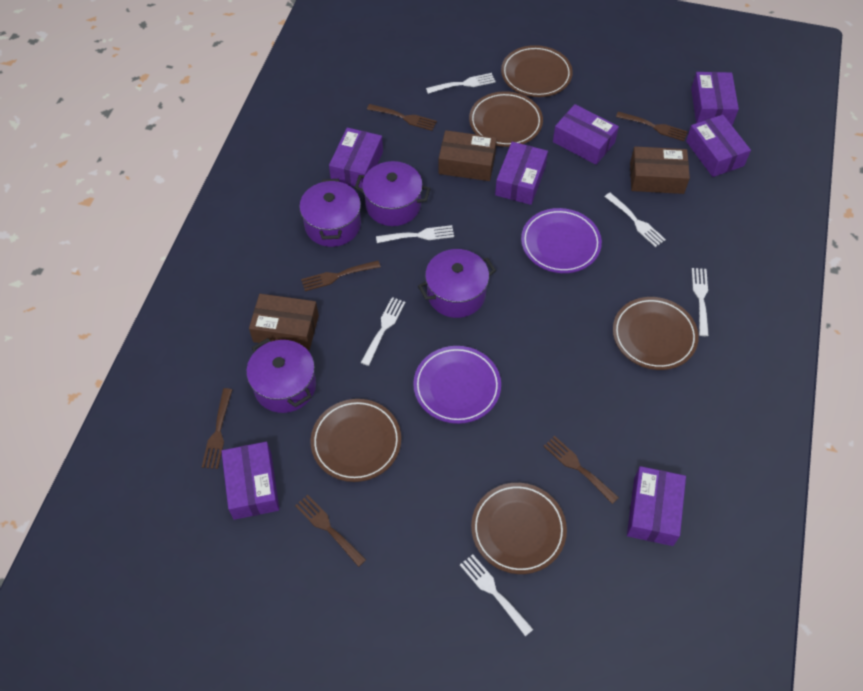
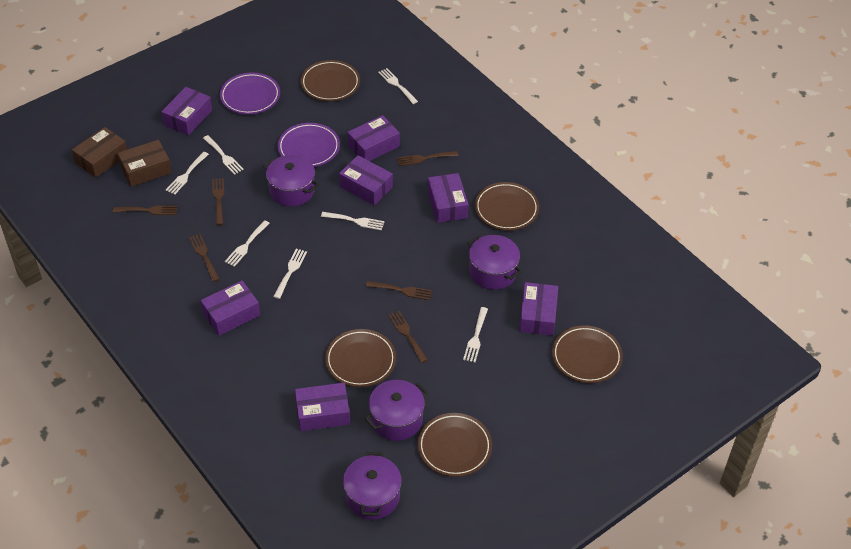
brown box: [249,294,319,350] [438,130,497,181] [630,146,690,194] = 3 -> [72,127,127,178] [118,140,172,187] = 2
white fork: [361,297,406,366] [376,225,454,243] [426,73,496,94] [460,554,533,636] [605,193,666,247] [692,268,709,336] = 6 -> [166,152,209,195] [203,135,244,175] [225,220,270,267] [273,249,307,299] [321,212,384,230] [378,68,418,104] [463,307,488,363] = 7

